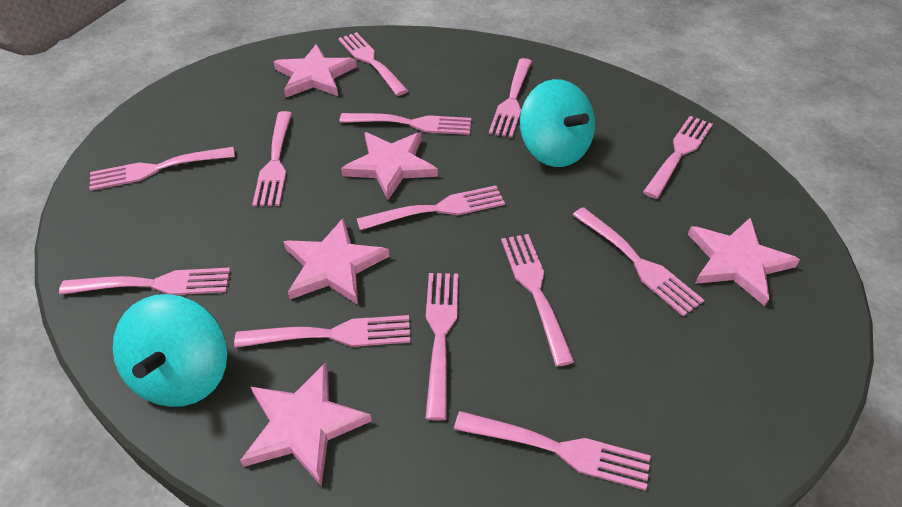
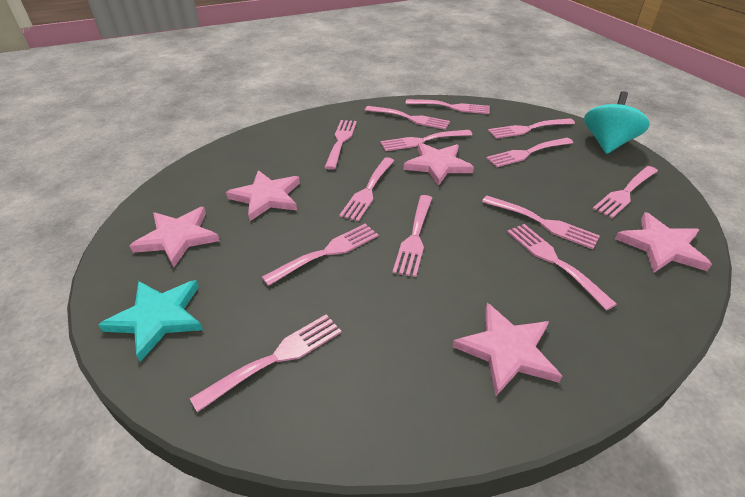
turquoise spinning top: [113,294,227,407] [520,79,595,167] = 2 -> [584,91,650,154] = 1
turquoise star: none = 0 -> [98,280,203,362] = 1

